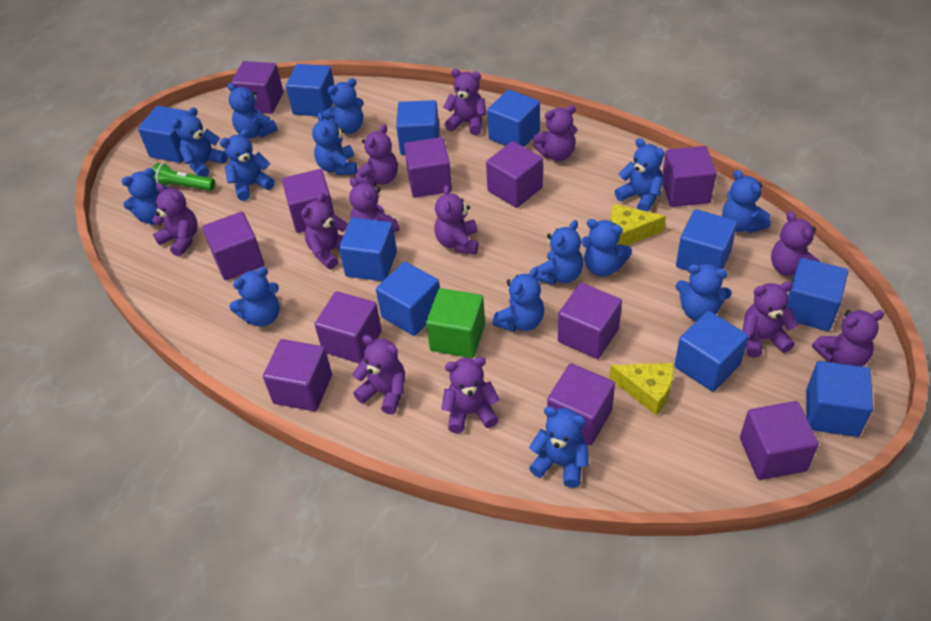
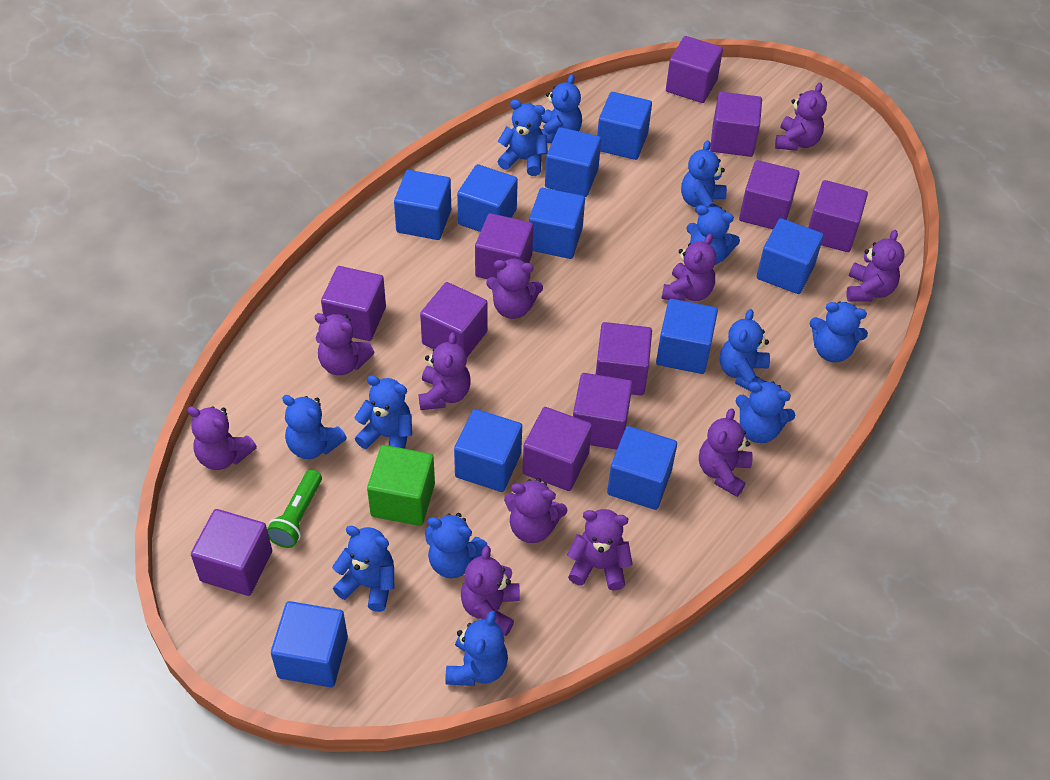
blue teddy bear: [122,168,169,225] [172,107,228,177] [220,129,275,201] [228,83,278,139] [229,267,279,326] [312,112,357,175] [322,78,363,134] [492,267,544,332] [529,406,589,488] [536,220,583,285] [581,219,632,277] [615,138,665,212] [676,264,732,321] [722,170,771,233] = 14 -> [282,395,347,459] [332,526,394,612] [354,375,412,449] [425,513,488,578] [445,610,508,686] [497,100,548,176] [541,74,582,143] [681,140,727,212] [686,205,740,265] [720,309,770,391] [736,381,795,443] [809,302,868,362] = 12
purple teddy bear: [152,183,198,257] [301,193,348,269] [349,178,399,232] [353,335,405,415] [355,124,398,187] [434,185,478,254] [441,357,500,433] [443,69,486,135] [533,105,577,161] [742,282,798,358] [771,211,820,276] [812,310,884,367] = 12 -> [187,406,257,470] [314,313,374,375] [419,332,471,410] [461,546,520,636] [486,258,543,319] [504,478,567,543] [567,509,633,591] [662,234,716,301] [699,408,753,497] [775,82,827,151] [846,230,905,302] = 11
yellow cheese: [609,363,674,415] [611,204,666,246] = 2 -> none = 0

